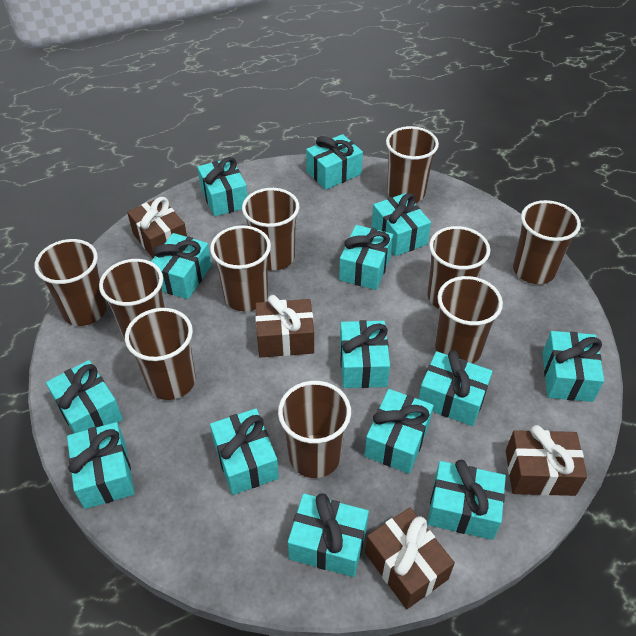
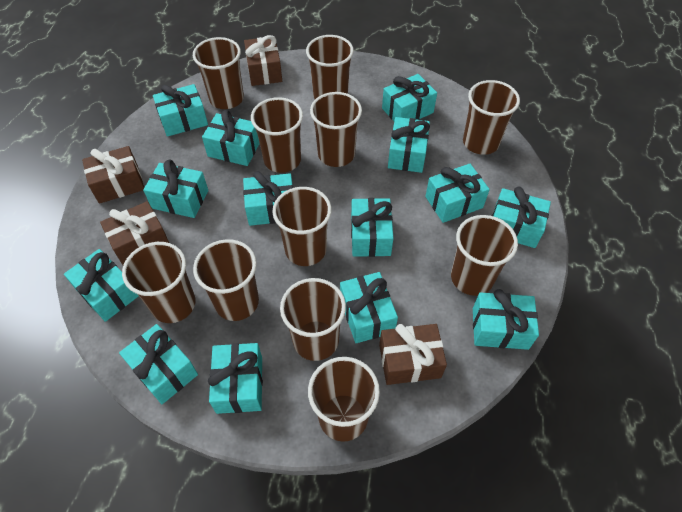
brown cup: [34,239,107,326] [99,259,165,340] [125,308,196,400] [210,225,271,311] [242,188,299,270] [278,381,351,478] [386,126,439,203] [427,226,490,309] [435,276,503,364] [513,200,581,284] = 10 -> [122,242,196,323] [193,37,244,109] [193,239,259,321] [251,97,303,173] [272,187,332,266] [280,278,346,361] [306,35,354,99] [308,357,380,442] [310,92,362,167] [451,215,518,296] [463,80,520,155] = 11

